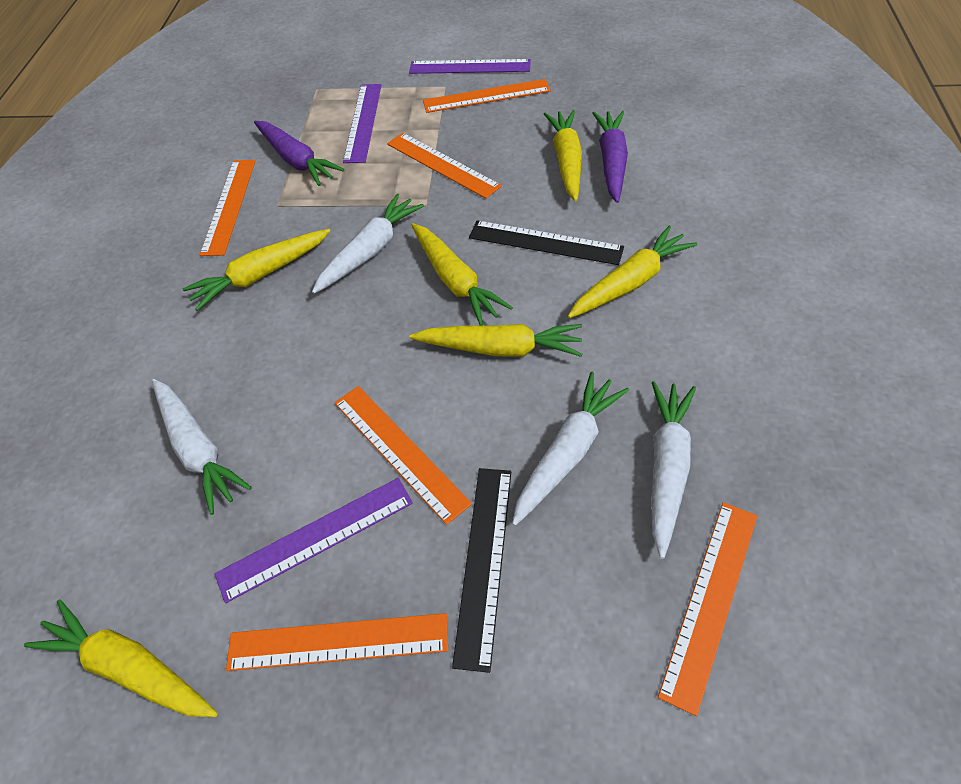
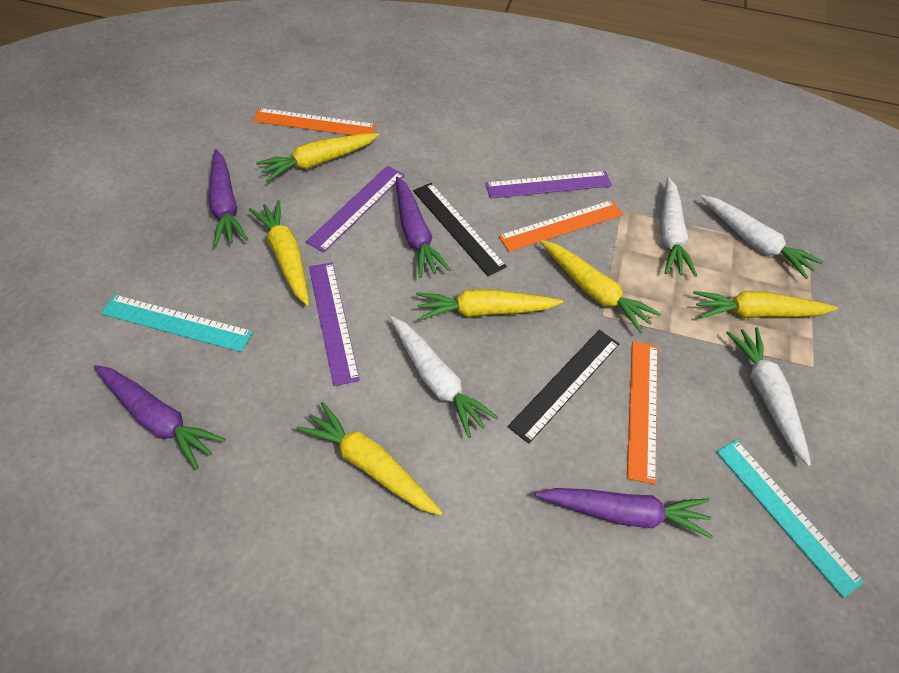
orange ruler: [200,160,255,256] [226,613,448,671] [334,386,472,525] [387,133,502,199] [423,79,551,113] [658,502,757,716] = 6 -> [253,108,376,135] [498,200,623,252] [627,342,658,484] = 3
purple carrot: [254,121,344,186] [592,111,628,203] = 2 -> [94,365,225,470] [209,149,248,246] [396,177,451,278] [535,488,713,539] = 4
turquoise ruler: none = 0 -> [101,294,253,352] [716,439,864,598] = 2

